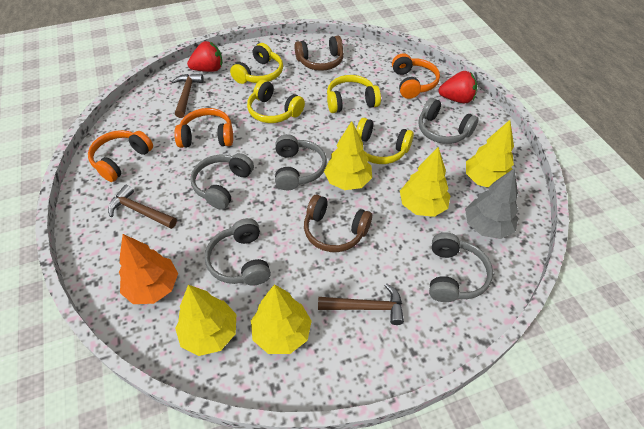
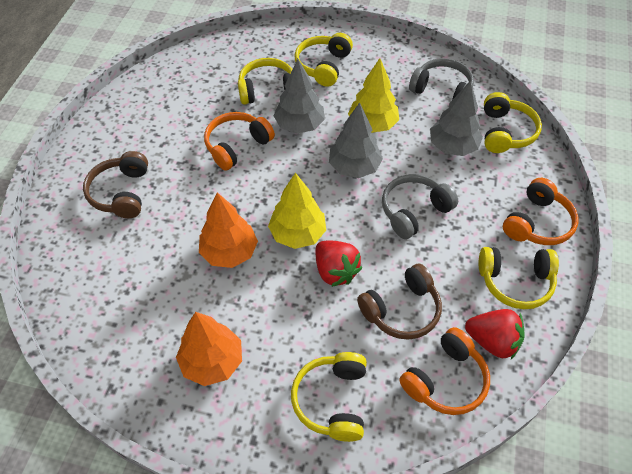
brown hammer: [108,185,177,229] [172,74,203,118] [318,283,404,325] = 3 -> none = 0
grey headphones: [190,153,254,210] [205,218,271,286] [275,134,327,190] [418,98,479,144] [429,232,493,302] = 5 -> [382,174,458,239] [409,58,474,100] = 2
grey tree: [465,169,518,239] = 1 -> [273,59,325,134] [329,102,383,178] [430,81,483,156] = 3
orange tree: [119,234,178,304] = 1 -> [176,312,242,386] [199,193,258,268] = 2
yellow headphones: [230,43,283,84] [247,80,305,123] [327,75,381,113] [356,118,414,164] = 4 -> [238,58,292,105] [291,352,367,442] [295,33,353,87] [479,247,559,309] [484,92,542,153] = 5
yellow tree: [175,285,236,356] [251,284,312,354] [324,121,372,190] [400,147,451,217] [466,120,514,188] = 5 -> [268,173,326,249] [348,58,399,133] = 2

